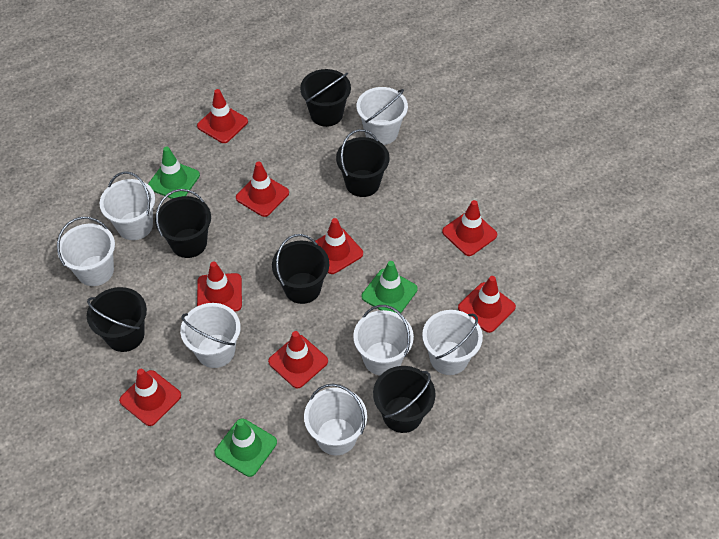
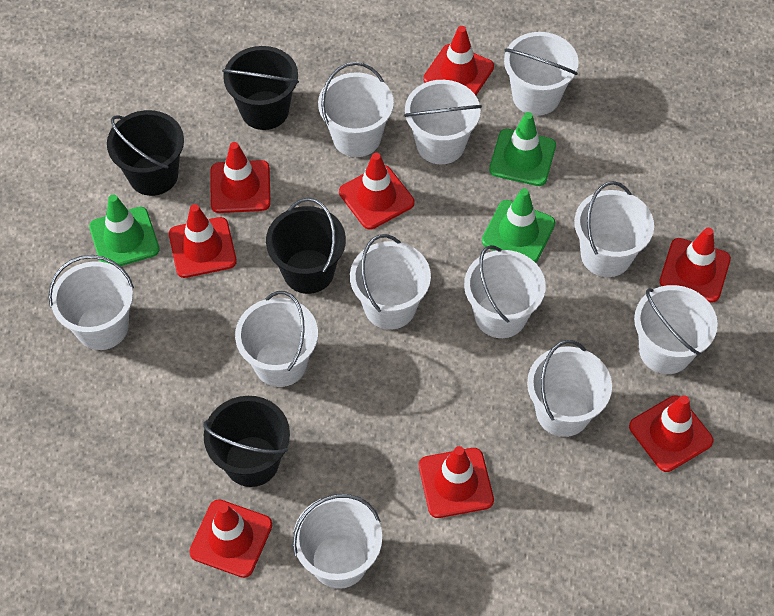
black bucket: [87,287,147,352] [155,189,211,258] [272,234,329,304] [300,69,351,127] [336,129,390,197] [373,366,436,433] = 6 -> [107,110,184,196] [203,396,290,487] [222,46,299,130] [266,198,346,294] = 4
white bucket: [57,217,115,286] [100,171,155,240] [180,303,241,368] [304,384,367,455] [353,305,414,376] [357,87,408,145] [422,310,483,375] = 7 -> [48,255,134,350] [235,291,318,387] [292,494,382,589] [318,62,394,157] [350,234,431,330] [404,80,482,164] [464,245,546,338] [504,32,579,116] [527,340,612,437] [574,181,654,277] [634,285,718,374] = 11

